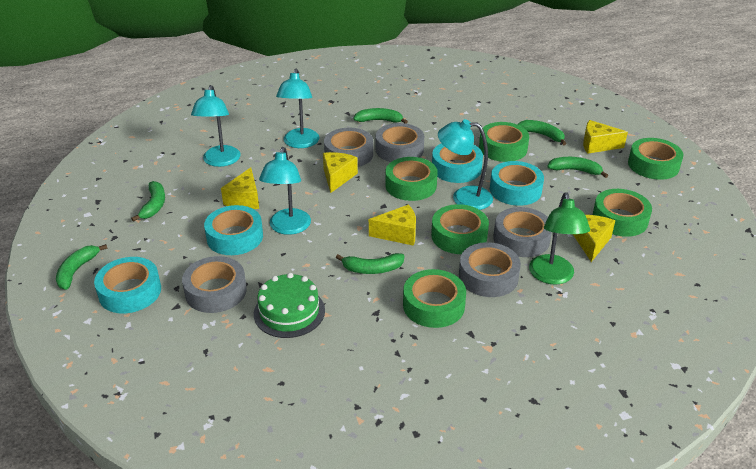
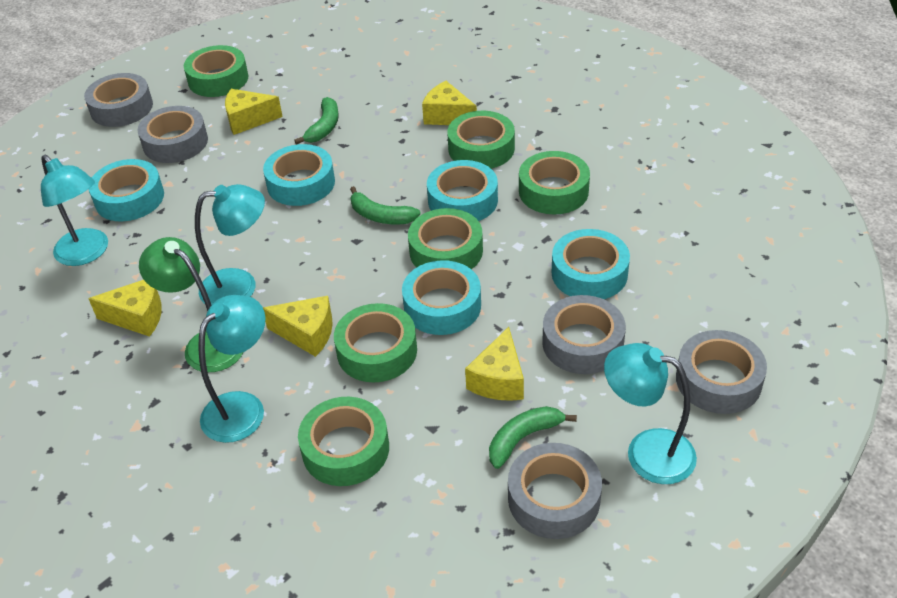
green banana: [56,244,107,290] [131,181,165,222] [336,253,404,274] [353,108,408,124] [517,120,566,145] [547,157,608,178] = 6 -> [294,97,339,145] [350,186,421,224] [489,406,577,469] = 3
green cake: [254,273,325,338] = 1 -> none = 0
turquoise tape: [94,257,161,313] [204,205,263,255] [432,143,483,183] [490,161,544,206] = 4 -> [89,159,164,221] [263,144,335,206] [402,260,481,335] [427,160,498,221] [552,229,630,299] = 5

